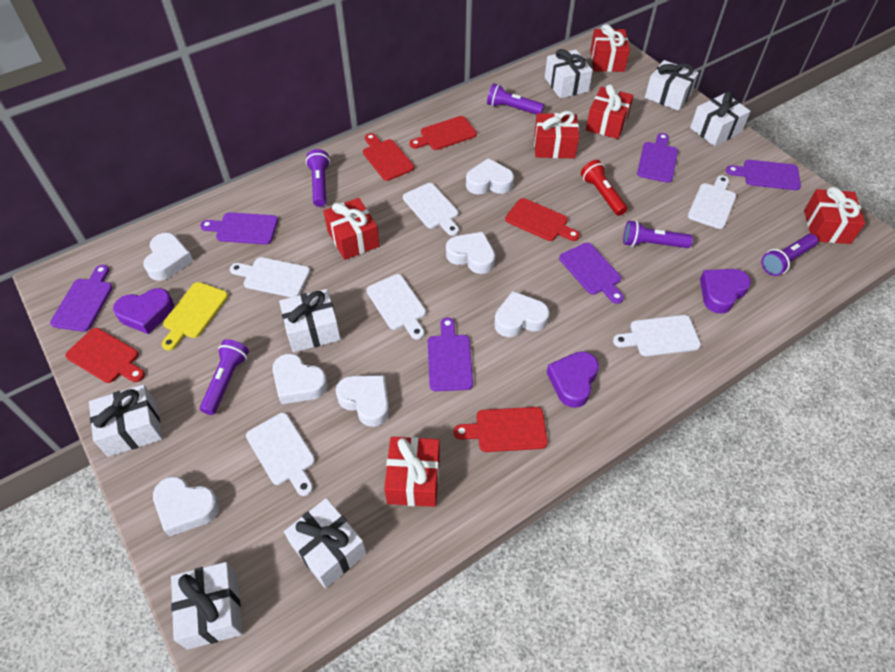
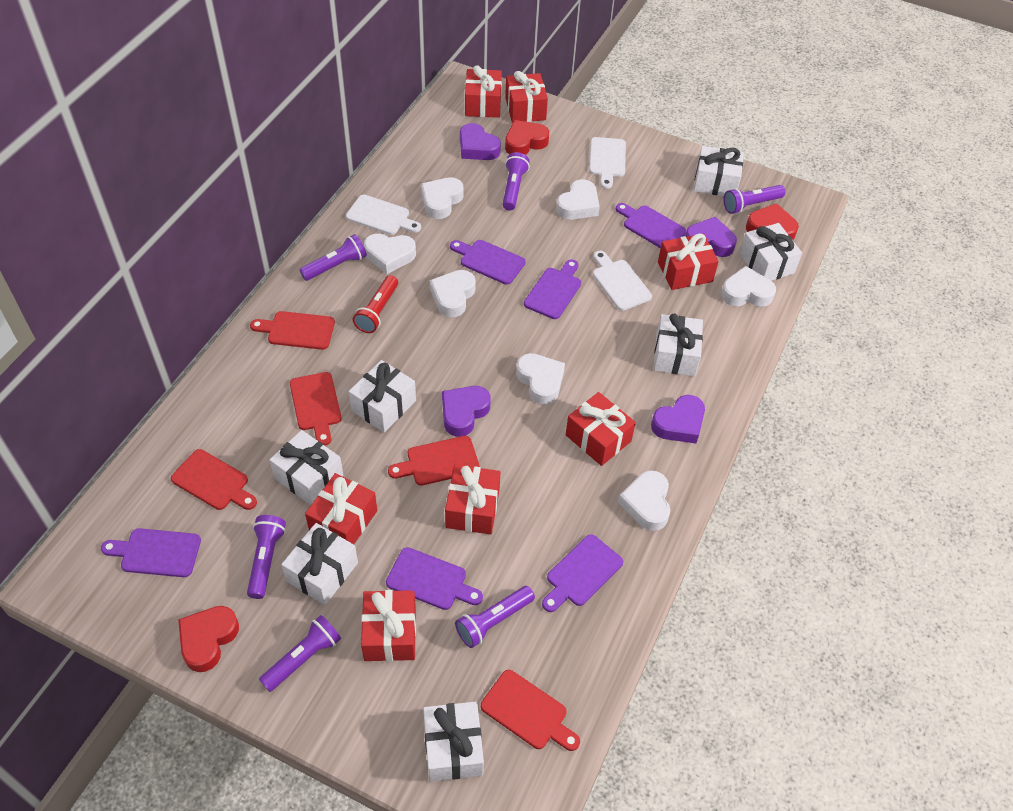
purple flashlight: [200,339,249,415] [306,149,330,207] [487,83,544,115] [623,220,693,248] [761,234,818,276] = 5 -> [247,515,286,599] [259,615,341,692] [300,234,367,281] [455,586,535,648] [502,152,530,211] [723,185,785,214] = 6
purple heart: [113,288,174,334] [546,351,599,408] [700,269,751,314] = 3 -> [442,386,491,437] [460,123,501,160] [651,395,705,443] [685,217,737,257] = 4
red gift: [323,198,380,260] [384,437,440,507] [534,111,579,159] [586,84,634,139] [590,24,630,72] [804,187,865,244] = 6 -> [305,473,377,544] [361,590,416,661] [445,465,500,534] [465,65,502,118] [505,71,548,123] [566,392,636,466] [658,233,719,290] = 7
red heart: none = 0 -> [178,606,239,672] [505,120,549,155] [746,203,799,240] = 3
white cutting board: [230,257,310,297] [246,413,315,496] [366,274,426,340] [403,183,459,236] [613,315,701,356] [688,176,736,229] = 6 -> [346,195,421,235] [589,137,626,189] [593,251,652,311] = 3
yellow cutting board: [162,282,228,351] = 1 -> none = 0

